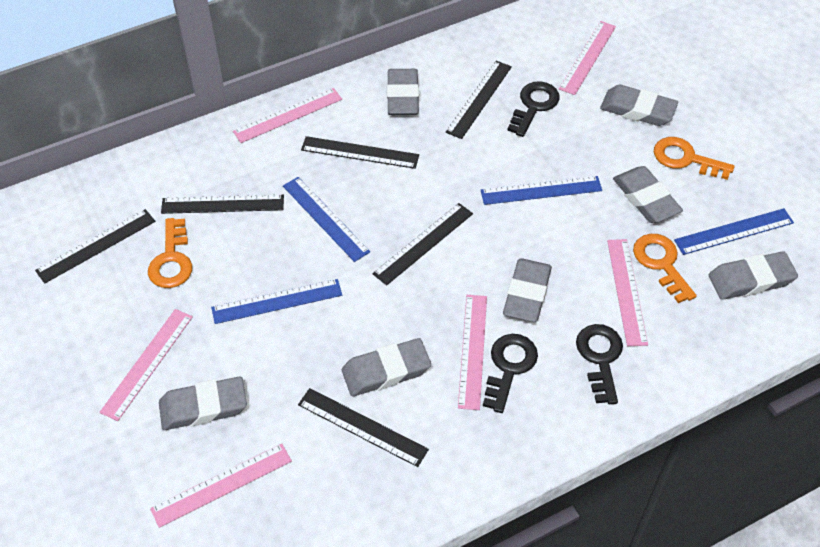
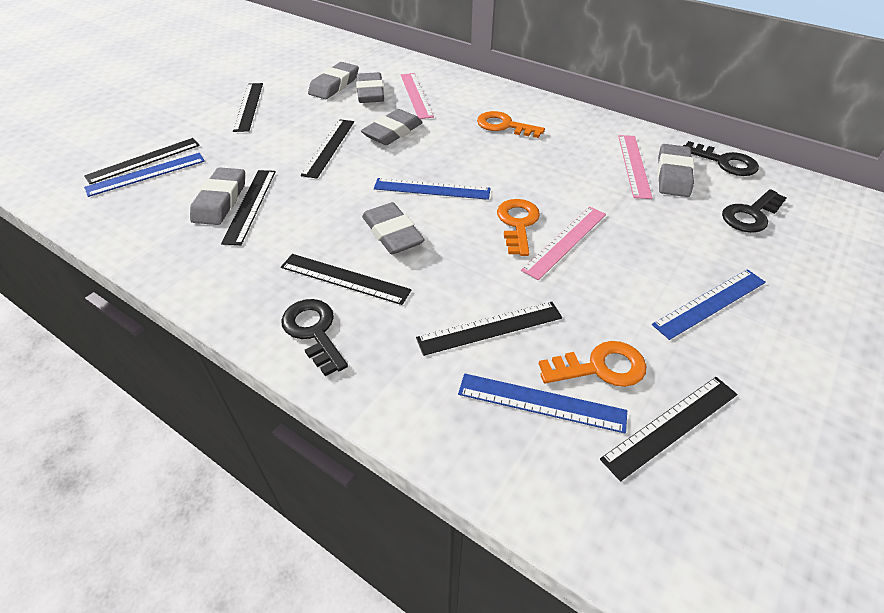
black ruler: [35,209,155,283] [161,195,284,214] [298,388,429,467] [301,136,419,169] [372,203,473,285] [446,61,512,139] = 6 -> [84,138,200,184] [221,170,276,245] [233,83,263,132] [281,254,411,305] [301,119,354,178] [416,302,562,356] [600,377,738,481] = 7
grey eraser: [159,377,247,430] [342,338,431,396] [387,69,419,115] [503,258,552,322] [600,85,678,126] [613,166,683,223] [709,252,798,300] = 7 -> [190,167,245,225] [308,62,359,99] [356,72,384,103] [361,109,423,145] [362,202,425,254] [657,144,694,197] = 6
pink ruler: [100,309,193,421] [150,444,292,528] [233,88,342,143] [458,295,487,410] [559,21,616,95] [607,239,648,346] = 6 -> [401,73,434,119] [521,206,606,280] [618,135,653,199] = 3

